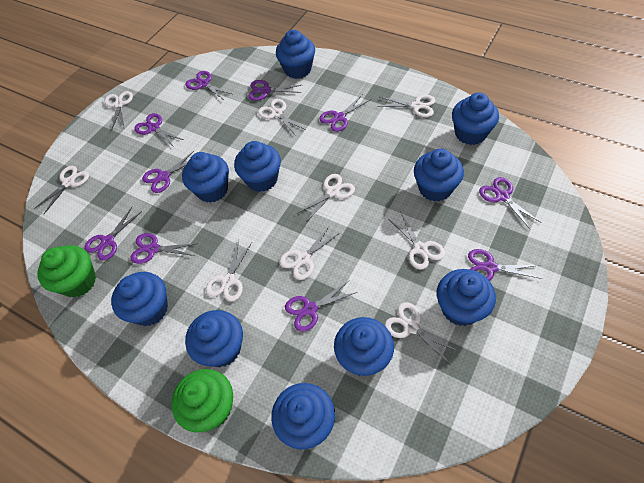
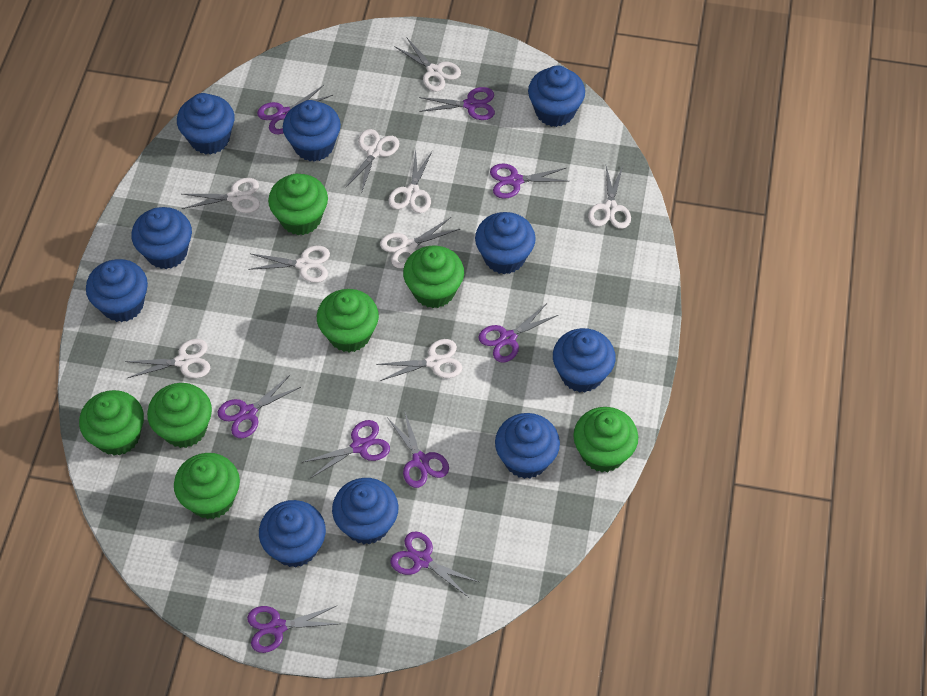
green cupcake: [37,245,96,298] [171,369,233,433] = 2 -> [79,390,144,456] [147,383,212,448] [174,453,240,519] [268,174,328,235] [317,289,379,352] [403,245,464,308] [573,407,638,472] = 7
purple scissors: [84,207,142,261] [130,233,198,264] [134,113,183,147] [142,151,194,193] [186,71,232,101] [249,80,302,101] [285,280,357,332] [320,95,371,132] [468,249,542,281] [479,177,542,230] = 10 -> [218,375,301,438] [247,606,338,653] [257,85,333,134] [304,420,390,478] [387,410,449,488] [390,531,479,597] [419,87,495,120] [479,303,558,362] [490,163,568,199] = 9

